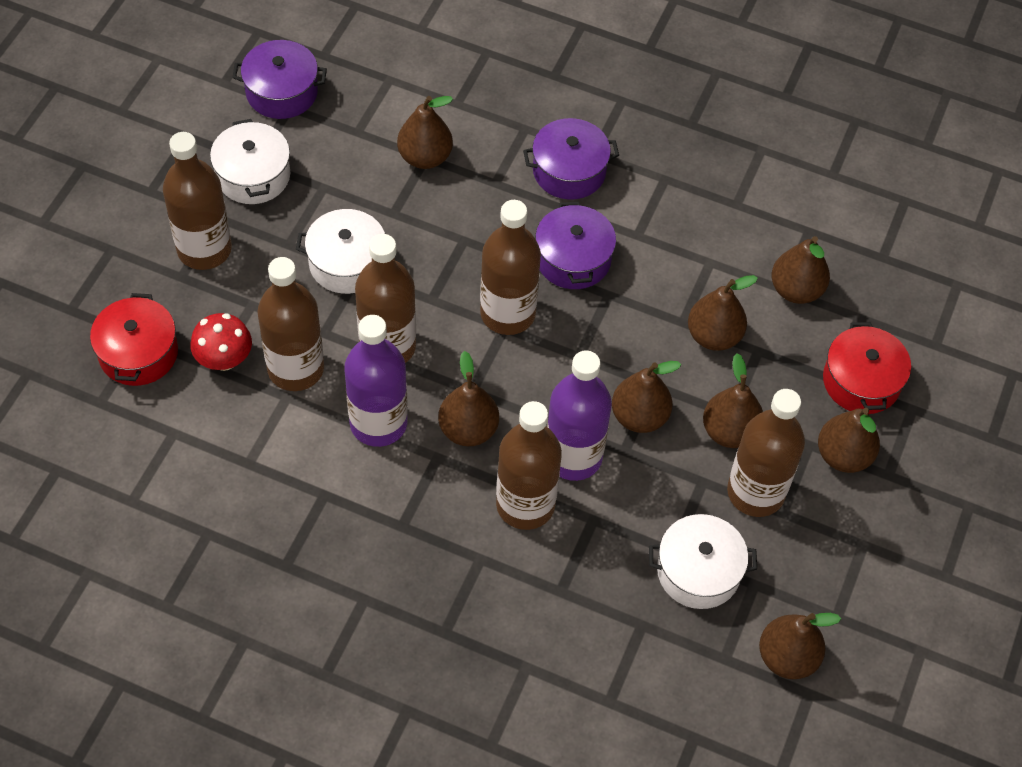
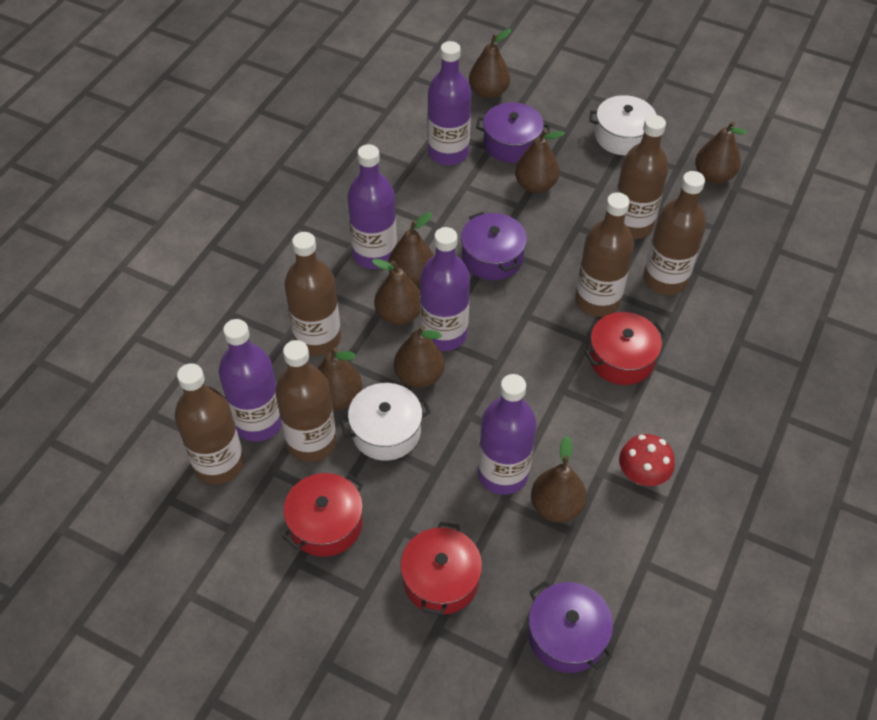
purple bottle: [344,315,408,447] [547,350,612,481] = 2 -> [219,319,282,442] [347,144,397,269] [420,227,470,351] [427,41,471,165] [478,374,537,495] = 5
red pot: [90,293,178,386] [823,322,911,414] = 2 -> [283,473,363,557] [400,522,482,615] [584,312,666,385] = 3
white pot: [210,119,290,204] [296,209,385,294] [649,514,757,609] = 3 -> [340,383,431,461] [589,95,657,155] = 2

